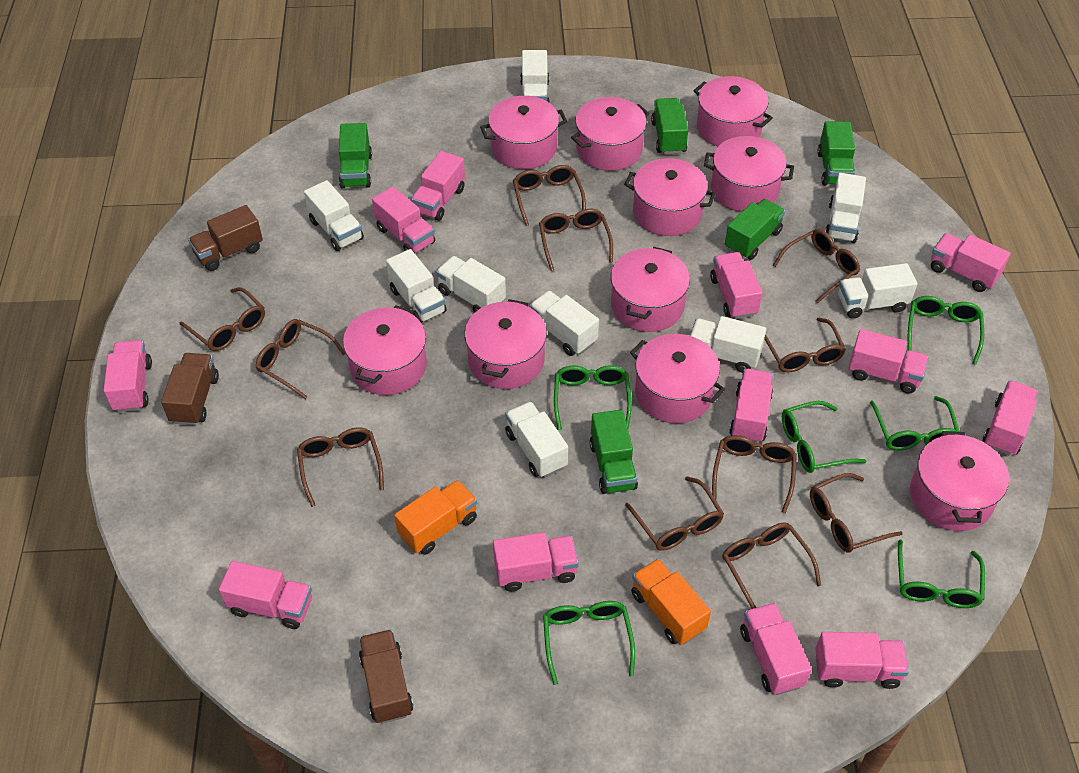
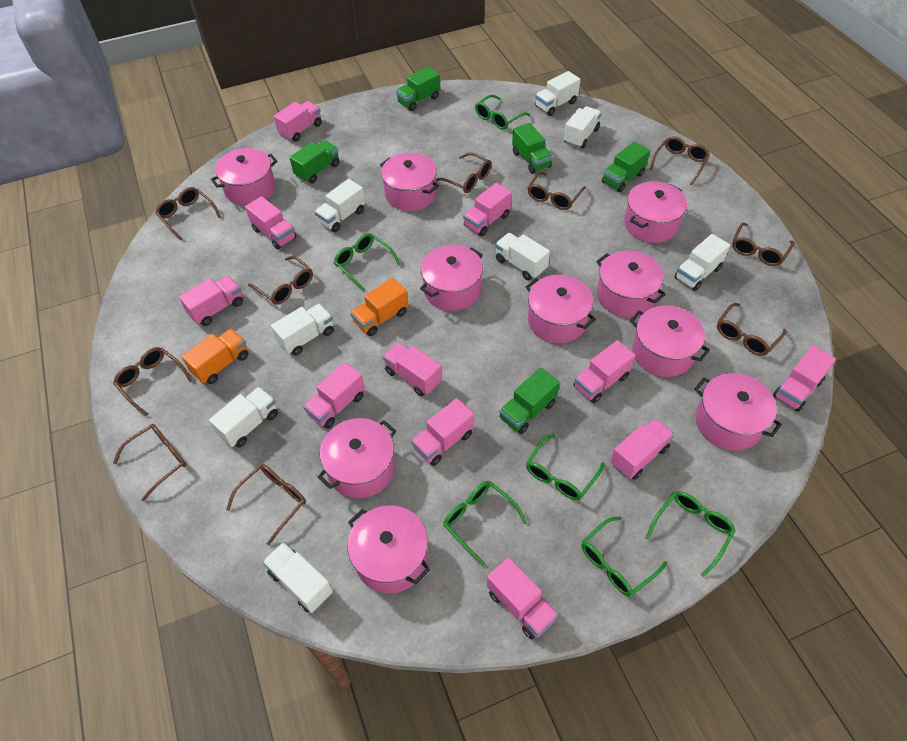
brown glasses: [179,287,265,351] [256,319,346,399] [297,427,384,507] [513,165,586,226] [539,209,613,271] [625,476,724,551] [712,435,797,513] [722,522,821,609] [764,318,846,372] [773,229,860,303] [810,473,903,553] = 11 -> [113,347,193,416] [113,424,186,502] [155,187,221,240] [226,464,306,545] [248,256,313,305] [436,153,492,193] [528,172,586,210] [649,136,710,185] [717,303,786,356] [732,223,794,266] = 10
brown truck: [161,353,219,425] [188,205,263,271] [359,629,413,723] = 3 -> none = 0
pink truck: [104,340,152,412] [219,561,312,629] [372,186,435,253] [411,151,465,221] [493,532,579,592] [710,252,763,319] [729,369,773,443] [740,603,812,695] [815,632,909,689] [848,329,929,394] [931,233,1011,292] [983,380,1038,455] = 12 -> [179,276,243,326] [245,196,297,249] [274,101,322,142] [303,362,365,429] [383,342,442,396] [411,398,474,466] [463,183,512,236] [487,557,559,639] [574,340,635,403] [610,418,674,480] [773,346,836,412] = 11
white truck: [304,180,364,251] [386,249,447,323] [436,256,506,313] [505,402,568,478] [520,50,550,103] [529,291,599,356] [690,316,766,373] [825,173,866,243] [838,263,917,319] = 9 -> [209,387,278,447] [263,542,333,613] [271,304,334,356] [314,179,365,232] [495,233,550,280] [535,71,581,116] [564,106,601,148] [675,234,730,291] = 8

